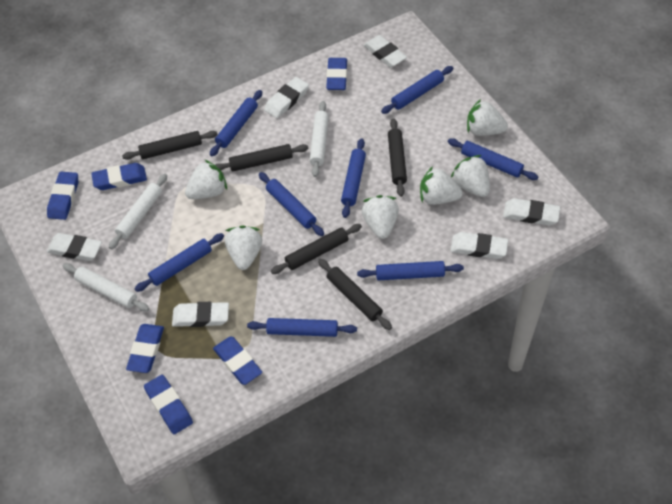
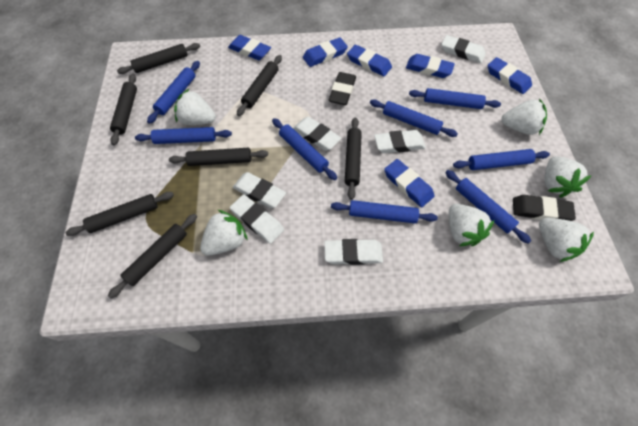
black eraser: none = 0 -> [329,72,356,105] [513,195,576,221] = 2
black rolling pin: [122,131,218,160] [215,144,309,171] [271,224,362,274] [318,259,392,330] [388,118,407,197] = 5 -> [65,192,174,236] [108,214,197,299] [110,74,137,145] [117,43,200,74] [169,148,268,166] [237,55,282,116] [345,117,362,200] = 7
white rolling pin: [63,263,149,311] [109,174,167,249] [310,101,329,177] = 3 -> none = 0

